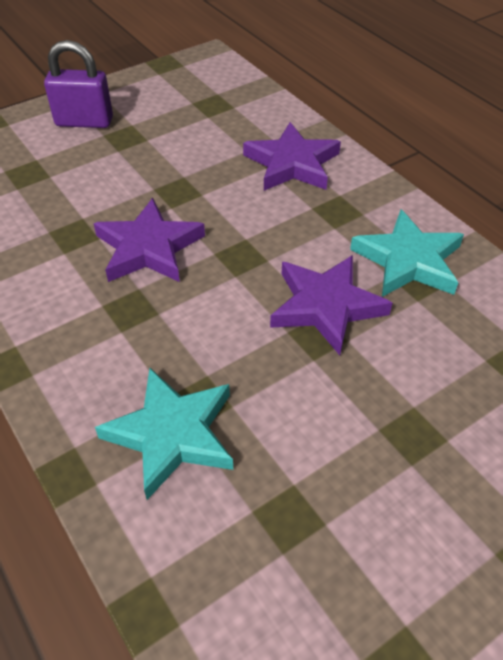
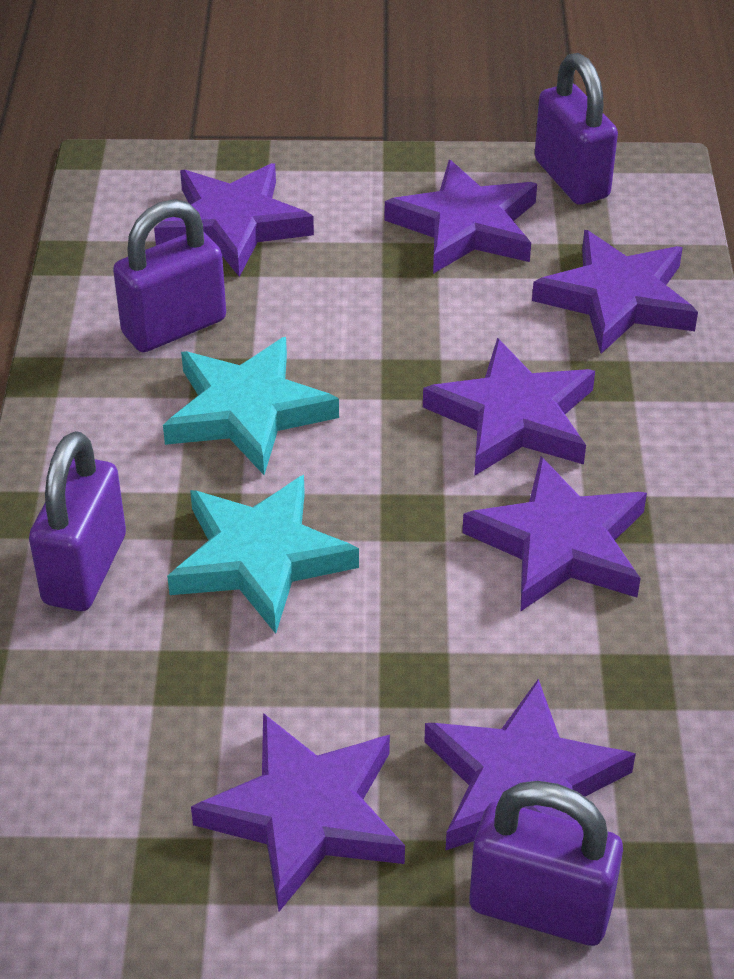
purple padlock: [44,40,113,128] = 1 -> [29,431,126,611] [113,199,226,352] [470,781,623,946] [535,53,618,205] = 4
purple star: [93,198,205,282] [243,122,341,191] [270,255,392,355] = 3 -> [154,163,314,277] [191,713,405,911] [385,160,537,274] [423,338,595,476] [424,679,636,851] [462,456,647,611] [532,230,698,354] = 7

